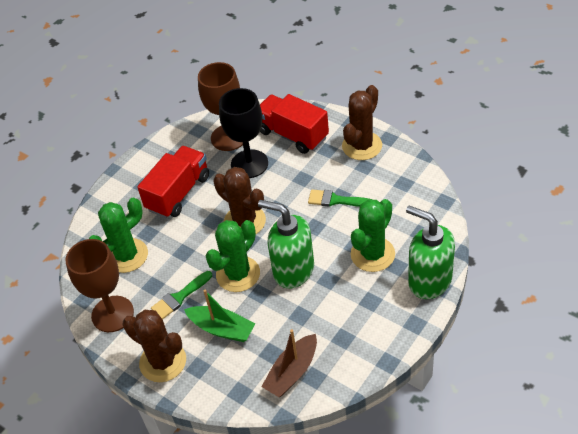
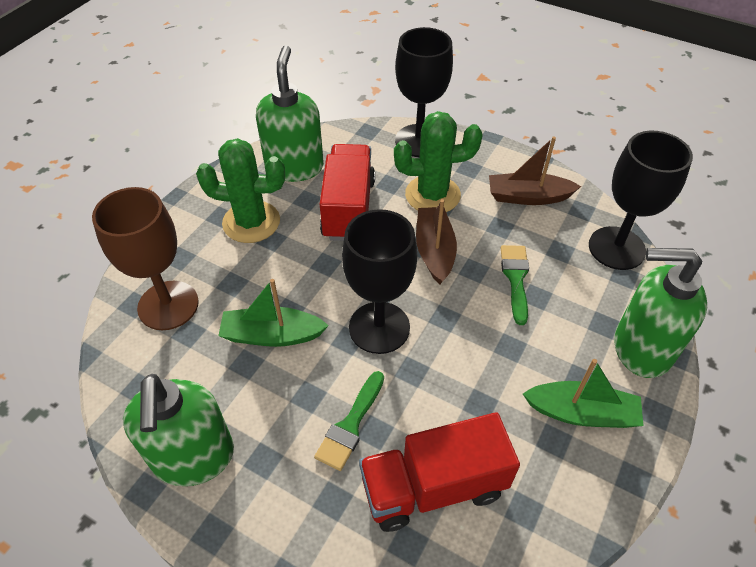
black goblet: [219,88,268,178] = 1 -> [342,209,417,354] [395,27,453,157] [589,131,693,270] = 3
brown boat: [261,329,317,397] = 1 -> [416,199,457,285] [489,136,581,205] = 2
brown cactus: [123,310,186,382] [213,167,266,234] [342,85,382,160] = 3 -> none = 0
brown goblet: [65,239,134,332] [198,62,243,151] = 2 -> [92,187,199,330] = 1
green boat: [184,290,255,342] = 1 -> [218,279,329,347] [523,359,644,428] = 2
green cactus: [89,198,148,273] [206,220,260,292] [351,199,395,272] = 3 -> [196,138,285,243] [394,111,483,212] = 2
green soap dispenser: [258,200,314,288] [406,206,455,299] = 2 -> [123,374,234,486] [256,45,324,182] [614,248,707,378] = 3

